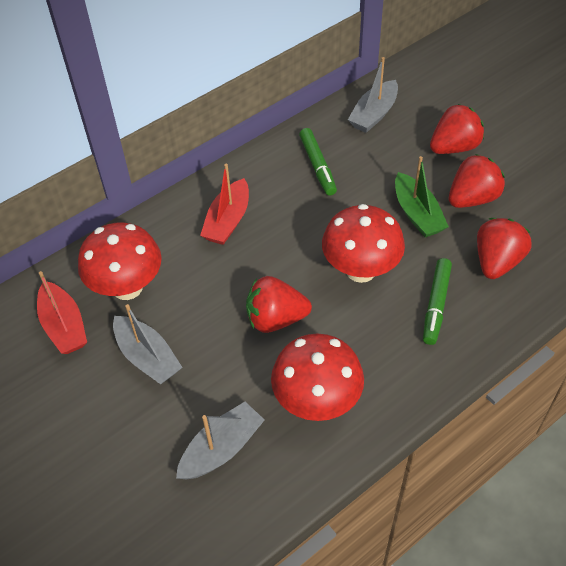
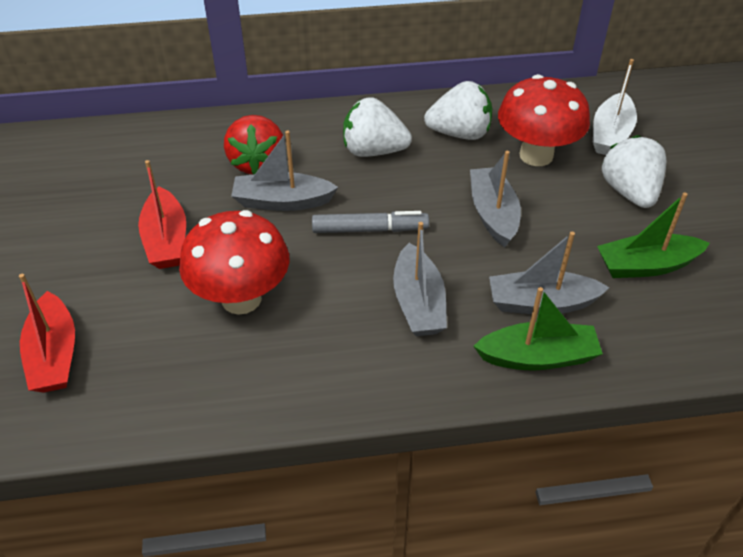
green boat: [395,156,449,237] = 1 -> [474,287,603,370] [597,192,710,278] = 2
green marker: [299,128,337,196] [423,258,452,345] = 2 -> none = 0
grey boat: [113,304,183,384] [176,402,264,480] [348,57,398,133] = 3 -> [231,130,338,211] [393,222,447,336] [470,151,521,247] [489,232,610,315] = 4
grey marker: none = 0 -> [312,211,429,233] = 1
red mushroom: [78,223,162,300] [271,333,364,421] [322,204,405,283] = 3 -> [179,210,289,315] [498,74,590,166] = 2
red strawberry: [246,276,312,333] [430,104,484,154] [449,154,505,208] [477,218,531,279] = 4 -> [224,115,283,175] = 1
white boat: none = 0 -> [593,59,637,155] = 1
white strawberry: none = 0 -> [343,97,412,157] [424,81,492,140] [602,135,666,208] = 3

